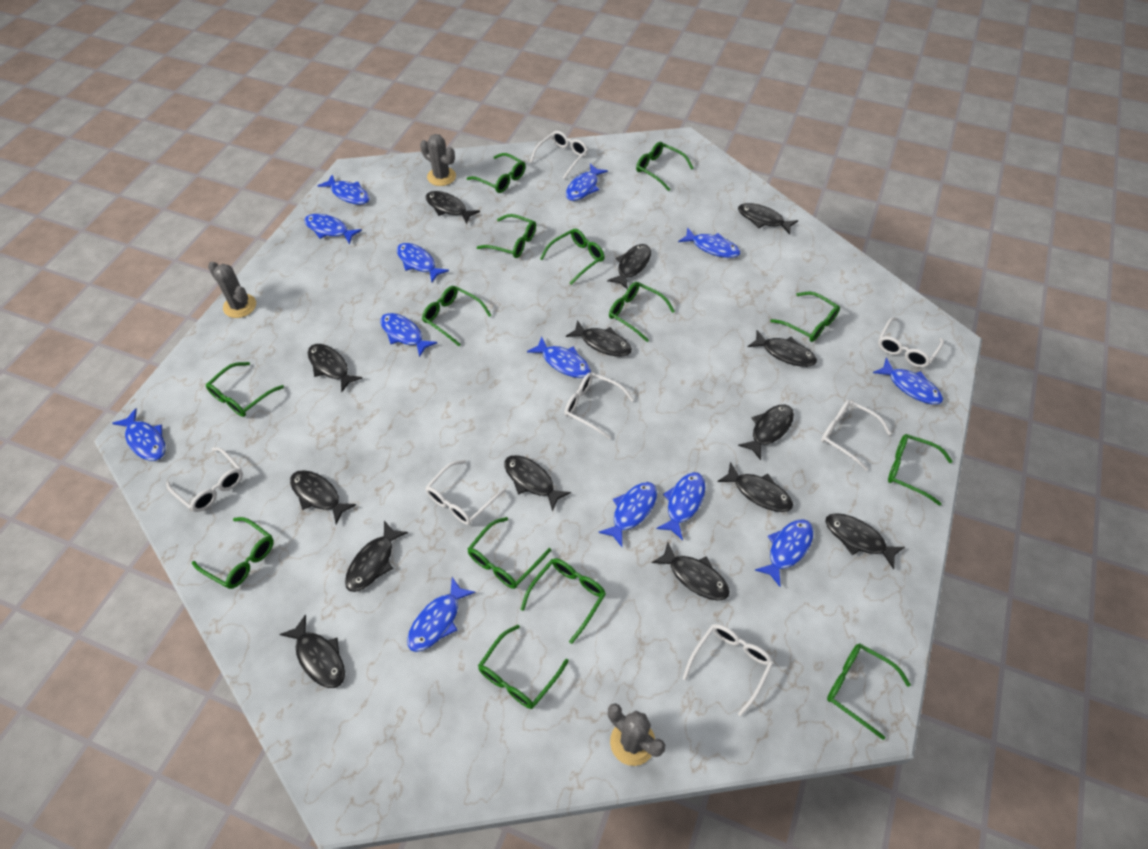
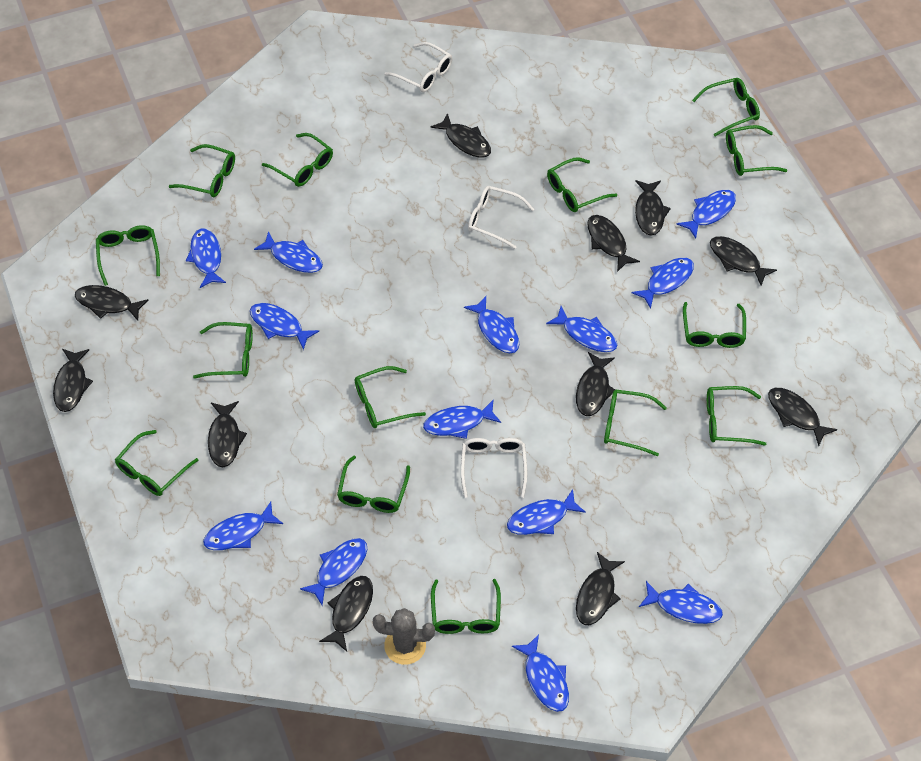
black fish: [279,614,345,688] [290,470,356,524] [308,344,362,392] [345,521,408,592] [426,191,480,224] [504,455,571,511] [566,320,632,357] [607,244,651,290] [652,542,730,601] [717,462,793,512] [738,203,798,234] [738,404,794,460] [748,330,817,367] [825,513,905,570] = 14 -> [53,349,93,412] [75,285,148,321] [208,401,247,467] [319,576,373,652] [430,113,491,158] [576,352,615,416] [576,552,625,625] [587,215,640,272] [635,180,671,236] [710,236,777,285] [768,388,838,446] = 11
grey cactus: [208,262,256,318] [420,134,456,186] [608,703,665,766] = 3 -> [373,608,435,665] = 1
white glasses: [166,447,243,512] [425,460,506,525] [530,131,588,179] [565,372,634,439] [683,624,774,716] [821,400,891,471] [878,317,944,368] = 7 -> [384,42,452,92] [461,438,527,498] [468,186,534,249] = 3

